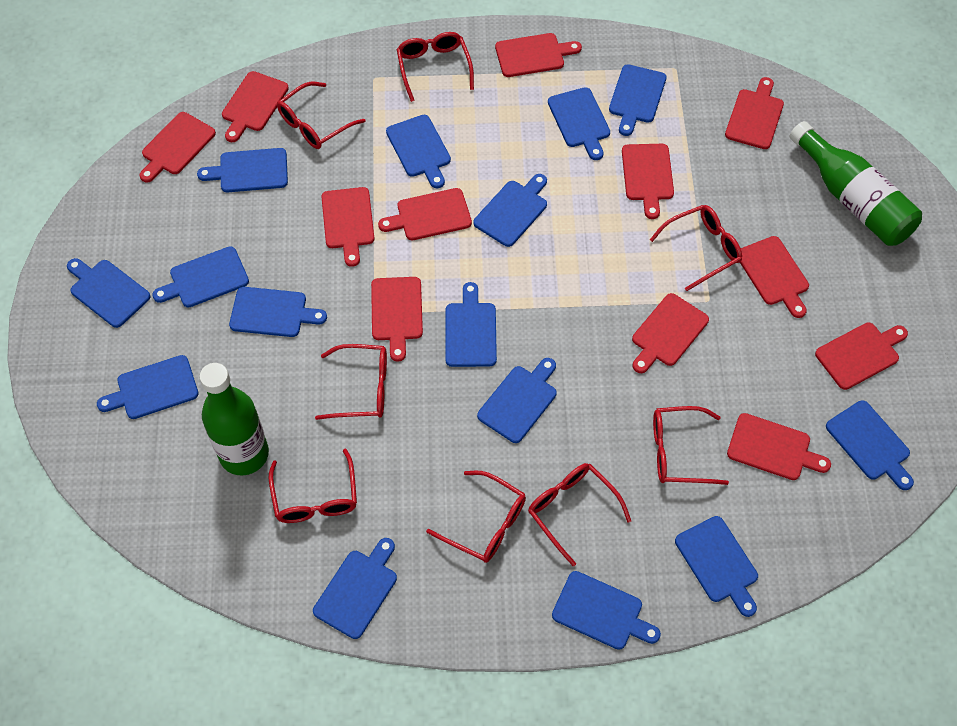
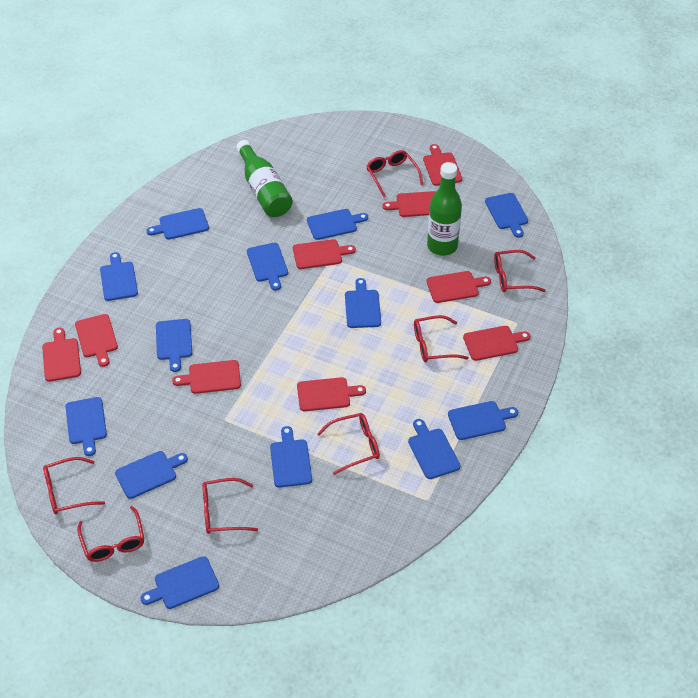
blue cutting board: [67,258,151,328] [97,355,199,419] [152,246,249,307] [197,148,288,192] [229,287,327,337] [313,538,397,639] [386,115,451,188] [445,282,497,367] [473,174,547,247] [477,358,557,443] [548,87,610,160] [552,571,661,650] [609,64,666,136] [675,516,758,617] [826,400,914,490] = 15 -> [65,397,107,456] [100,252,138,301] [115,451,188,499] [140,556,219,609] [146,208,209,240] [156,319,192,372] [247,243,288,291] [270,426,312,488] [307,209,368,240] [345,278,381,328] [408,419,461,479] [448,401,518,440] [485,193,528,238] = 13
red cutting board: [139,112,216,182] [222,71,289,142] [321,187,375,267] [371,277,423,362] [378,188,472,240] [495,33,582,77] [622,144,674,219] [632,293,709,373] [725,77,784,149] [727,413,831,480] [740,236,809,318] [815,323,908,390] = 12 -> [42,328,81,382] [75,314,118,367] [172,360,241,394] [293,239,356,269] [297,377,366,411] [382,191,436,217] [423,144,462,186] [426,271,491,303] [463,326,530,361] = 9
red glasses: [269,448,357,523] [277,82,366,149] [315,344,387,420] [397,32,474,102] [426,471,526,563] [528,463,631,566] [650,205,742,291] [653,406,729,485] = 8 -> [43,457,105,514] [77,506,145,562] [202,478,258,534] [317,413,380,475] [366,150,423,197] [414,315,469,362] [494,250,546,292] = 7

